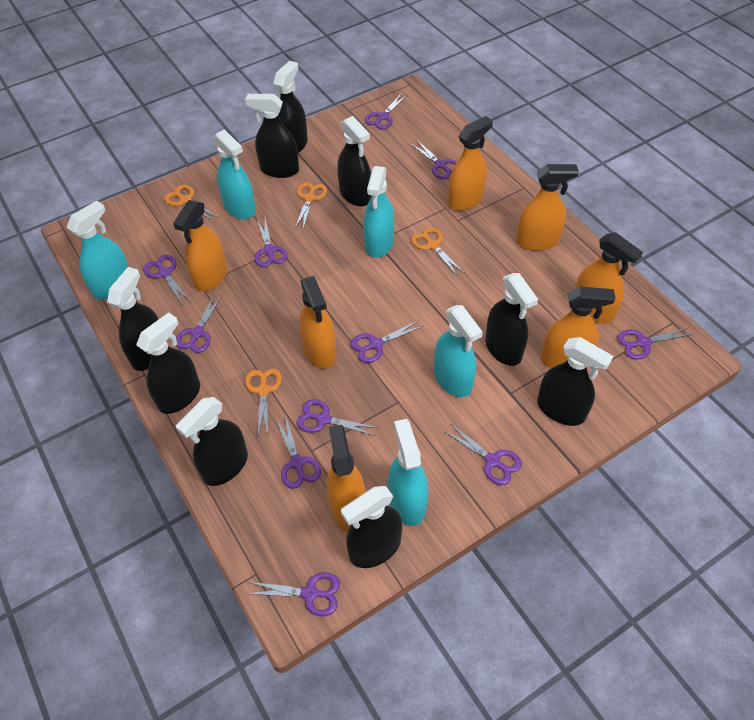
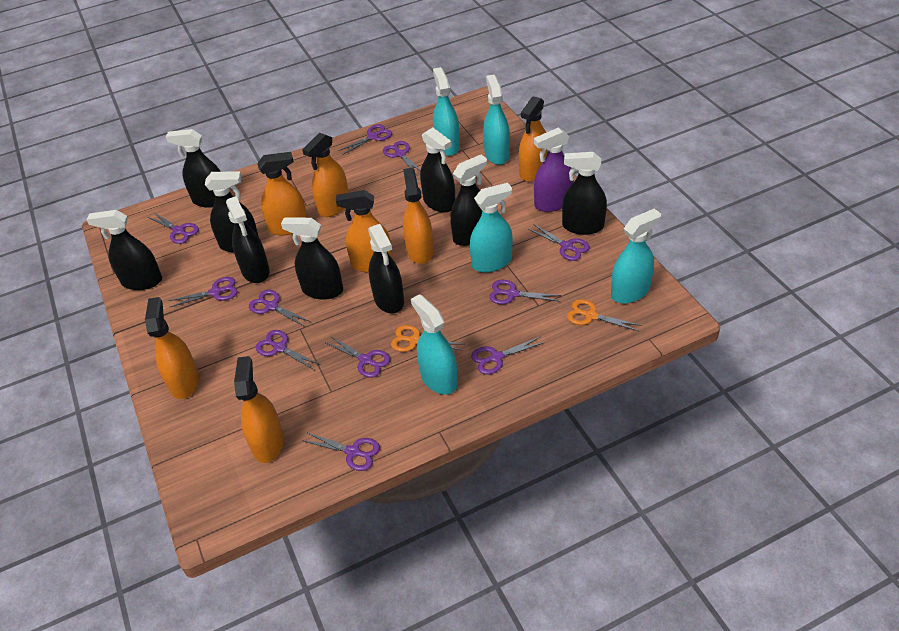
orange scissors: [164,185,219,221] [245,369,282,435] [295,182,327,229] [411,227,464,275] = 4 -> [391,325,463,352] [567,299,641,331] = 2
purple spray bottle: none = 0 -> [534,128,574,212] = 1

